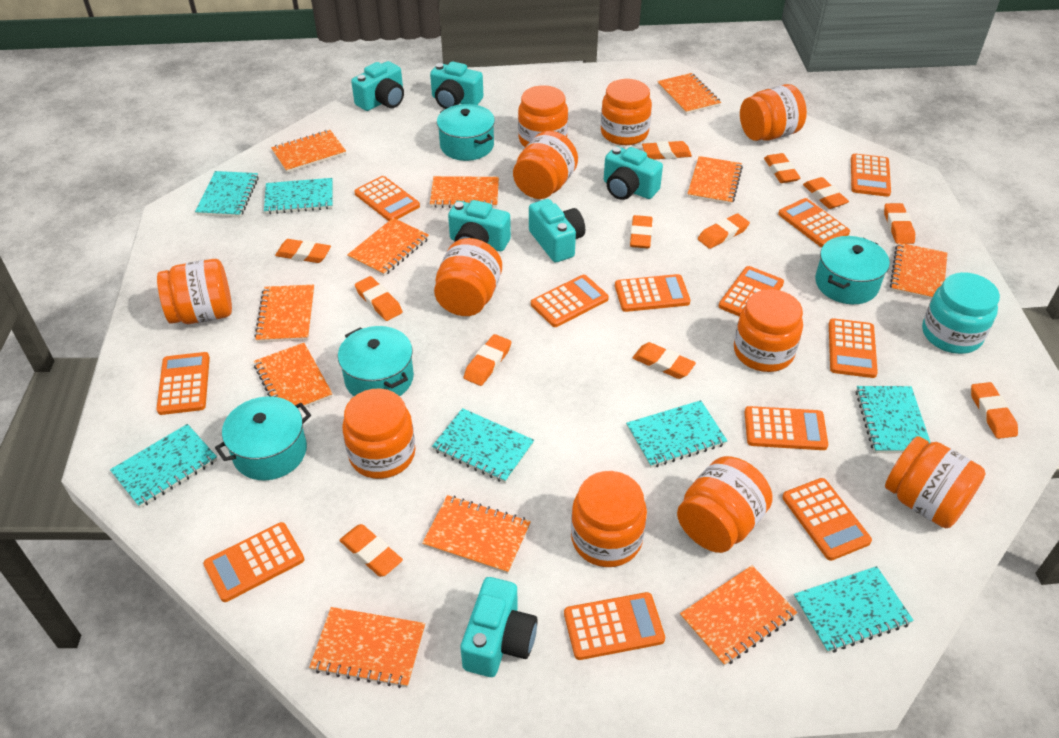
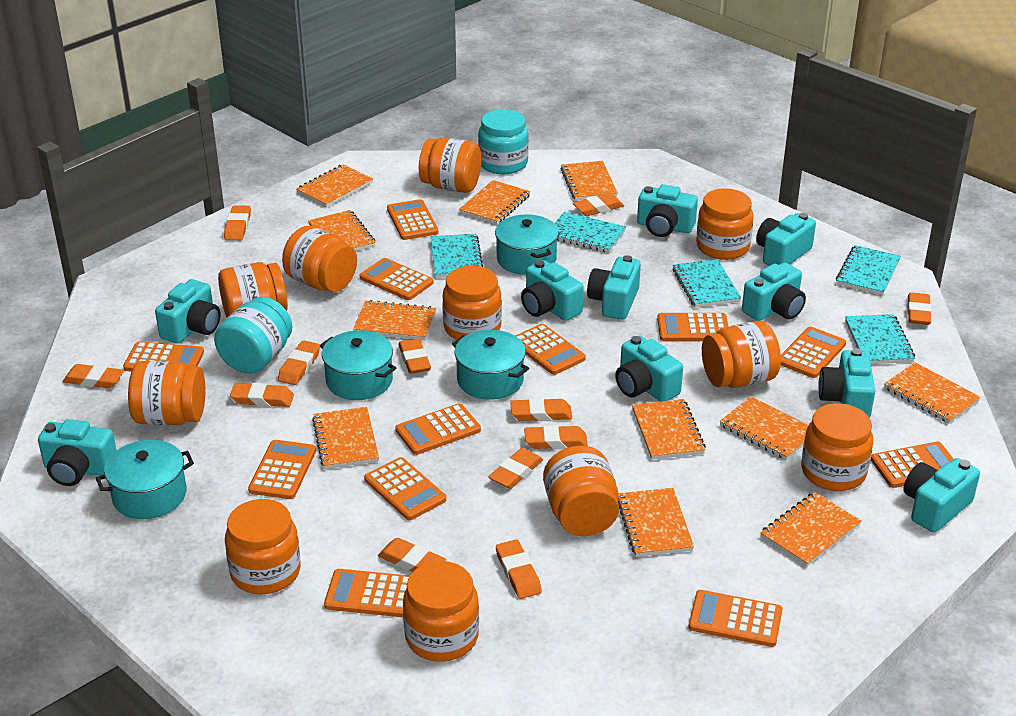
turquoise camera: [351,61,404,111] [430,61,483,109] [448,200,511,251] [461,577,538,677] [529,199,585,262] [604,146,663,200] = 6 -> [38,419,116,486] [155,279,221,344] [521,260,584,321] [587,255,641,320] [615,336,683,401] [637,184,698,237] [742,263,806,321] [756,213,816,266] [818,348,875,418] [903,458,980,533] = 10
turquoise jar: [922,272,1000,354] = 1 -> [214,297,292,374] [478,109,529,174] = 2
turquoise notebook: [110,424,217,508] [195,171,259,217] [264,178,333,214] [432,408,534,483] [626,400,727,468] [793,566,914,653] [855,386,931,453] = 7 -> [430,234,483,278] [555,212,626,253] [672,259,741,308] [836,245,901,295] [845,314,915,364] = 5

